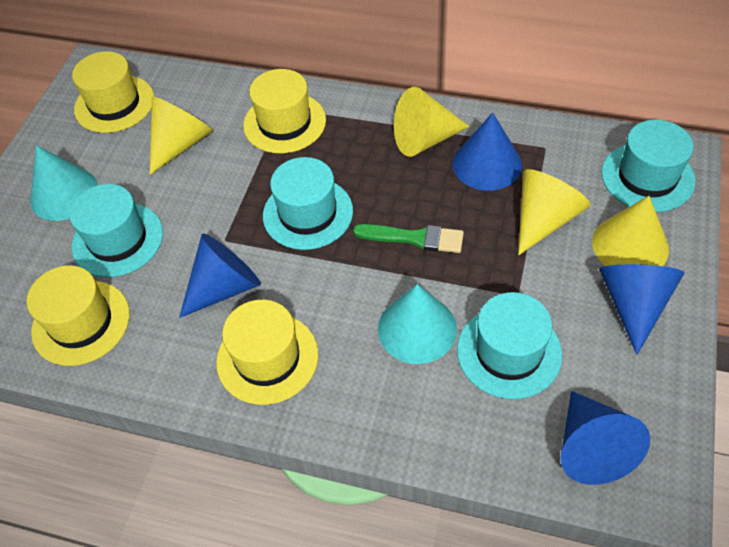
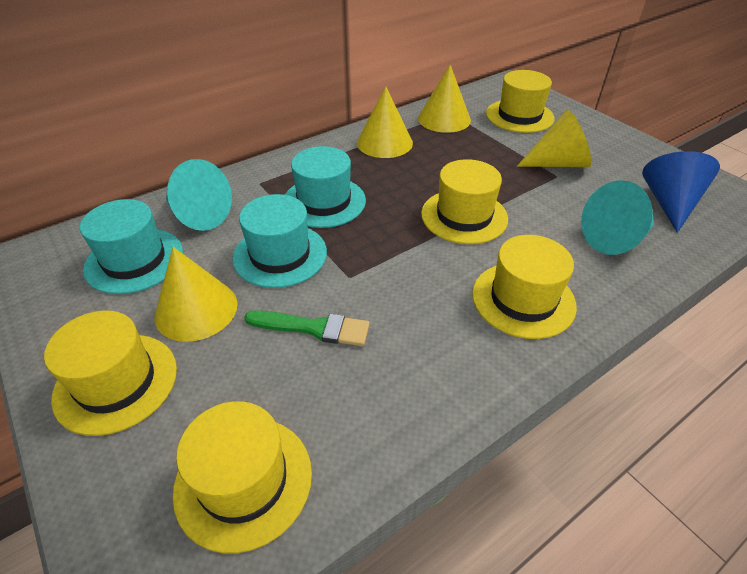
blue cone: [179,233,261,318] [453,112,522,191] [561,391,650,485] [599,264,684,355] = 4 -> [642,151,720,233] = 1
turquoise hat: [69,184,163,277] [263,157,353,250] [457,292,562,399] [602,120,696,212] = 4 -> [80,199,183,294] [232,194,327,288] [285,146,366,228] = 3
yellow hat: [27,266,130,366] [72,51,154,133] [216,300,318,405] [243,69,326,153] = 4 -> [44,311,177,436] [172,401,312,553] [421,159,508,244] [472,235,577,339] [486,70,555,133] = 5

